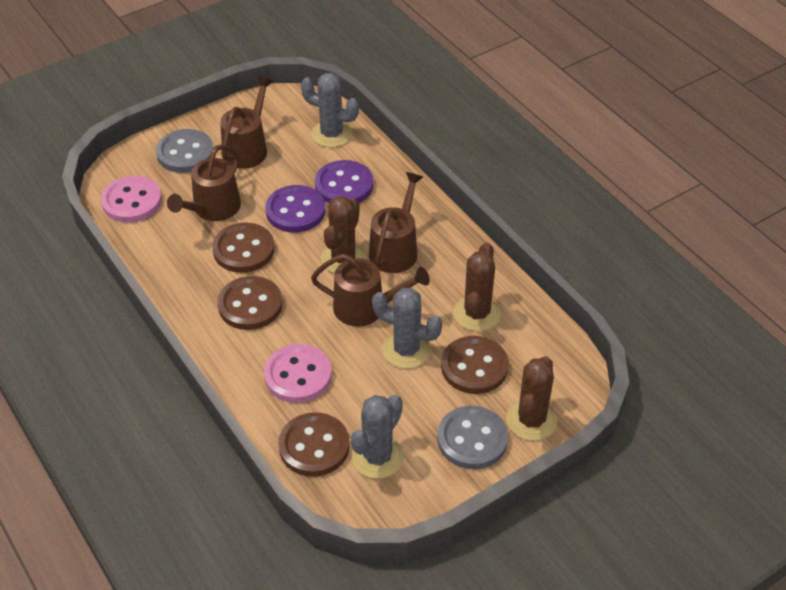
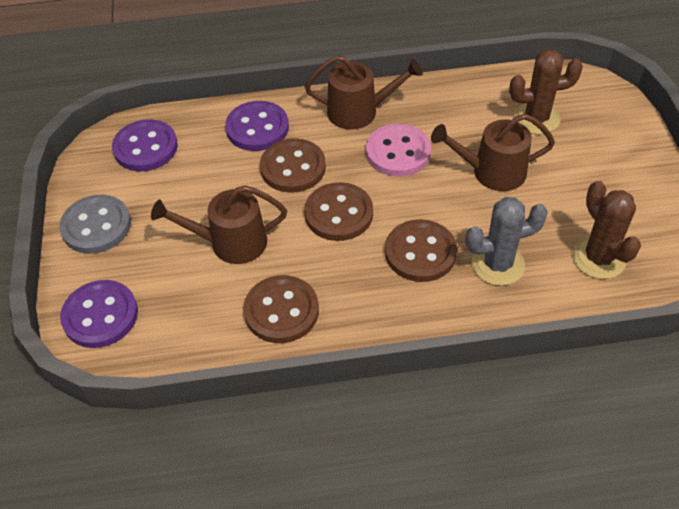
brown cactus: [321,196,366,273] [453,243,501,331] [506,356,557,441] = 3 -> [509,49,583,135] [572,181,641,279] = 2
brown watering can: [167,145,241,221] [220,76,274,169] [311,254,430,326] [369,172,423,273] = 4 -> [151,185,287,264] [305,55,423,130] [431,114,555,191] = 3
grey button: [156,129,214,173] [437,406,508,469] = 2 -> [59,195,131,254] = 1
grey cactus: [301,73,359,147] [351,395,404,479] [372,288,442,369] = 3 -> [466,197,548,286] = 1
pink button: [101,176,162,223] [264,344,332,403] = 2 -> [366,124,431,177] = 1
purple button: [265,185,325,233] [315,160,373,203] = 2 -> [60,280,138,348] [112,120,178,171] [225,101,289,151] = 3

